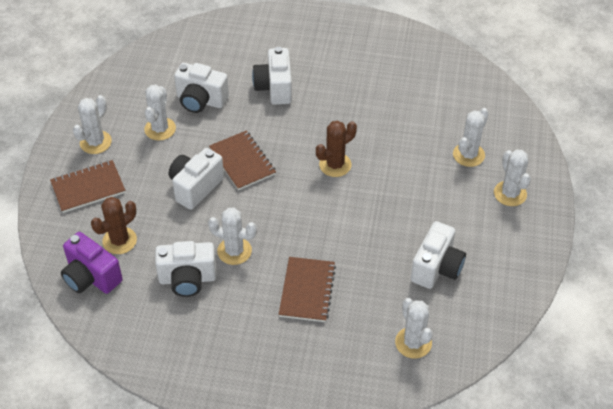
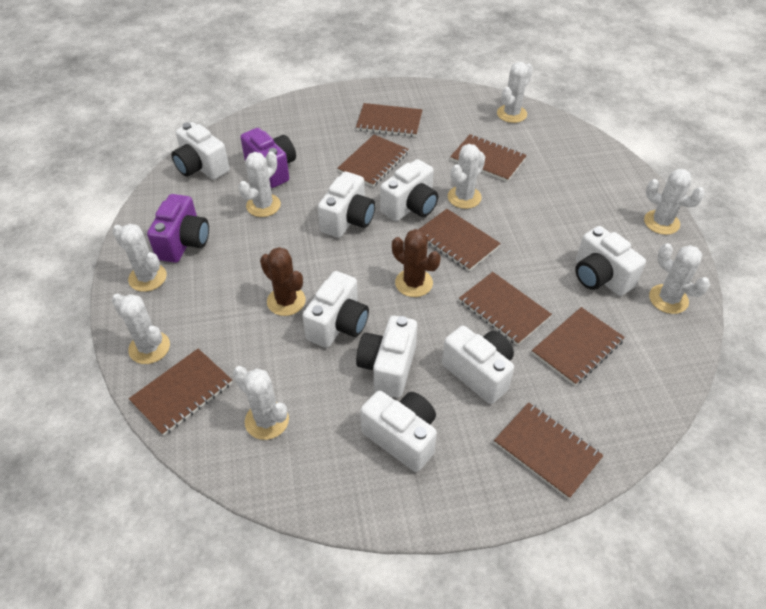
brown notebook: [50,160,125,213] [209,131,276,190] [279,257,336,322] = 3 -> [129,348,232,436] [337,135,409,187] [356,103,423,137] [418,209,501,271] [450,134,527,182] [459,272,552,345] [494,403,604,499] [532,307,625,386] = 8
purple camera: [61,232,123,294] = 1 -> [147,194,209,263] [240,128,296,188] = 2
white cactus: [73,95,112,154] [144,85,176,140] [208,208,257,265] [395,298,433,359] [453,108,489,167] [494,150,531,206] = 6 -> [112,224,167,292] [112,294,170,364] [233,366,289,440] [238,151,281,217] [448,144,485,209] [497,62,533,123] [644,169,705,235] [649,243,710,314] = 8
white camera: [155,241,217,297] [169,148,224,210] [174,63,229,113] [252,47,292,105] [410,221,466,289] = 5 -> [171,122,230,180] [302,271,369,348] [318,172,375,238] [356,316,417,398] [360,391,437,472] [380,159,438,221] [442,326,514,404] [575,226,646,296] = 8

